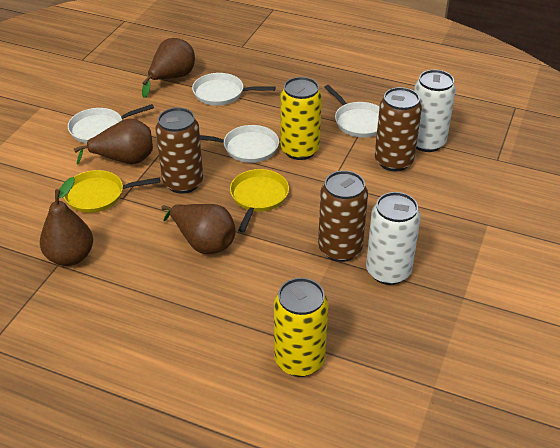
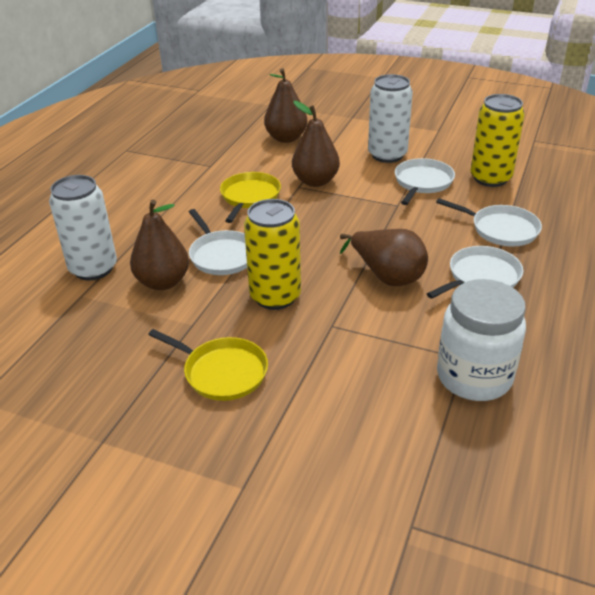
brown can: [155,108,203,194] [318,171,368,262] [375,87,422,172] = 3 -> none = 0
white jar: none = 0 -> [437,279,526,401] = 1

